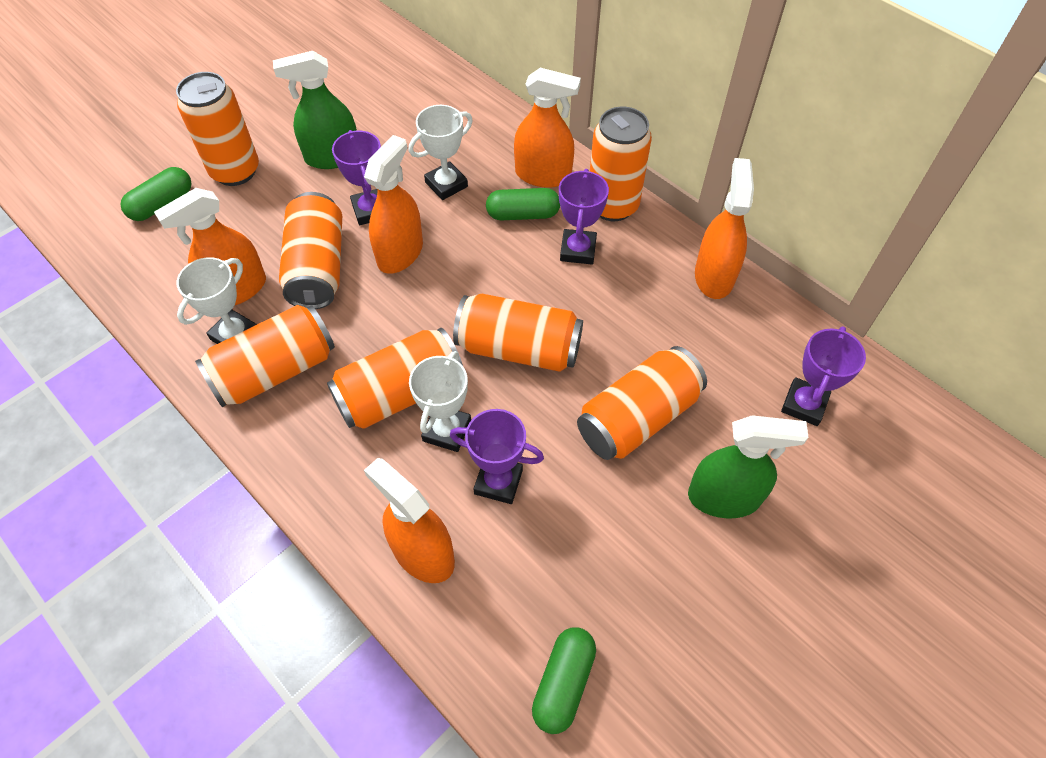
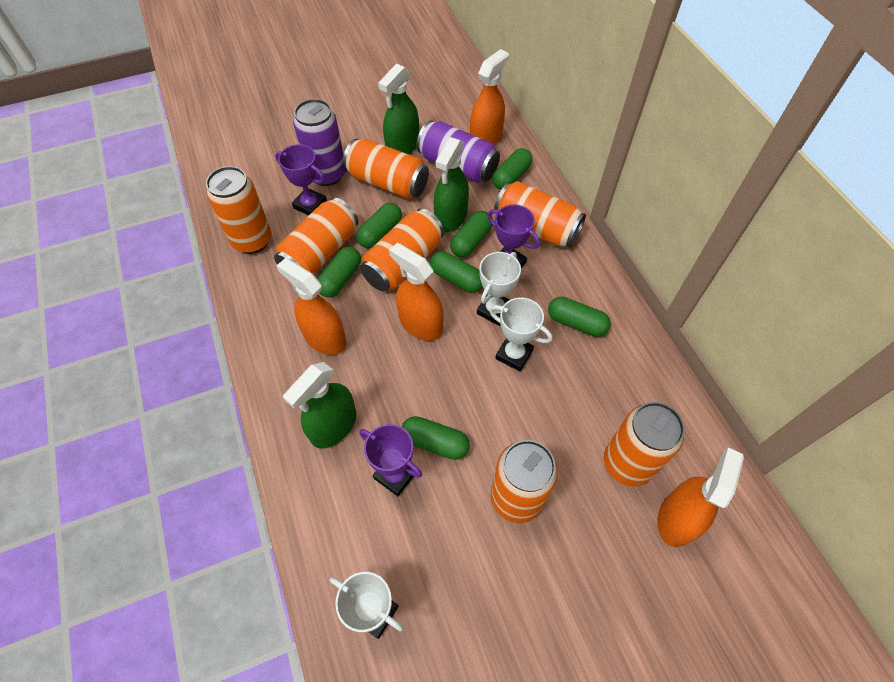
green capsule: [121,167,191,221] [486,188,560,220] [532,627,596,734] = 3 -> [318,247,361,298] [356,203,402,248] [402,416,470,460] [430,251,483,293] [450,211,492,257] [492,148,532,190] [548,297,611,337] = 7
green spray bottle: [273,51,357,169] [688,415,809,518] = 2 -> [283,362,357,449] [378,64,419,154] [434,137,469,232] = 3
orange spray bottle: [154,188,266,306] [364,135,423,274] [364,458,455,583] [514,68,581,188] [695,158,754,299] = 5 -> [277,258,346,355] [389,243,443,341] [470,49,509,145] [657,447,744,547] = 4
purple can: none = 0 -> [293,99,345,186] [416,120,500,183] = 2
purple trophy: [332,130,381,225] [450,409,544,504] [559,169,609,264] [781,326,866,426] = 4 -> [275,144,327,216] [359,424,422,496] [488,204,540,268] = 3

